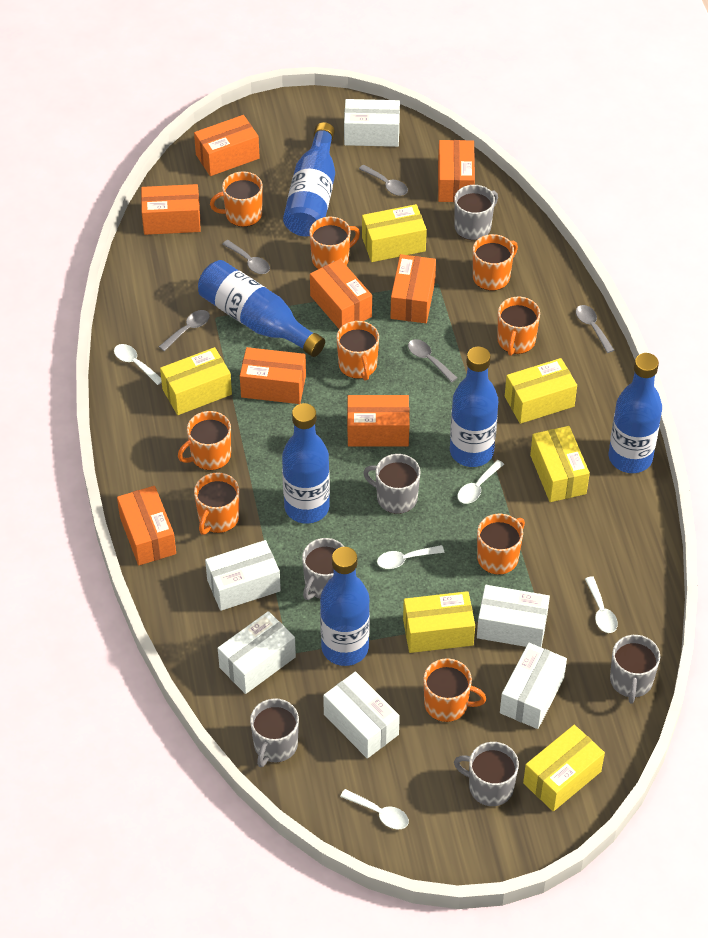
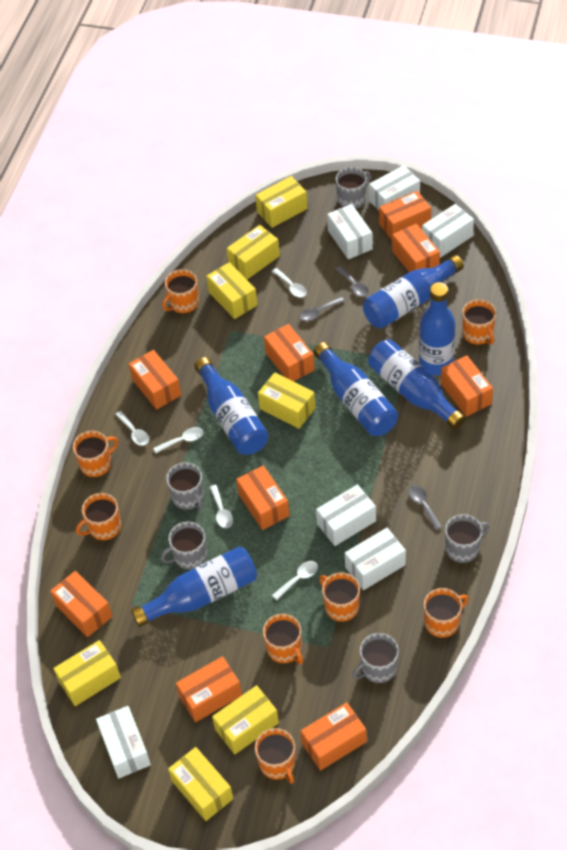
grey mug: [250,698,299,767] [302,538,345,600] [363,454,421,514] [454,185,498,240] [454,742,519,806] [610,635,660,704] = 6 -> [161,522,207,570] [166,462,204,510] [336,167,371,209] [352,633,399,683] [445,514,490,563] = 5
grey spoon: [159,310,210,351] [222,240,270,274] [359,165,408,196] [408,339,457,383] [576,305,614,353] = 5 -> [300,297,344,321] [336,266,369,297] [408,485,442,530] = 3
orange box: [117,486,176,565] [141,184,201,235] [194,115,260,176] [240,347,306,404] [310,259,372,329] [347,395,410,447] [391,254,436,323] [438,140,475,202] = 8 -> [50,571,113,637] [129,350,181,410] [176,656,242,722] [236,465,290,530] [264,324,315,382] [300,702,367,771] [379,191,431,240] [392,224,440,272] [441,355,493,417] = 9
orange mug: [178,411,231,470] [194,472,239,535] [210,171,263,227] [309,217,360,269] [337,321,379,381] [424,658,486,722] [473,234,518,291] [477,514,525,575] [497,297,540,356] = 9 -> [73,431,118,477] [76,493,121,540] [162,269,199,314] [255,728,295,784] [263,614,303,664] [319,572,360,622] [424,588,469,638] [462,299,496,345] = 8
yellow box: [160,347,232,415] [362,204,427,262] [403,591,475,653] [505,358,577,424] [523,725,605,811] [530,426,590,502] = 6 -> [53,640,121,706] [168,747,233,821] [206,262,258,319] [212,685,279,754] [227,225,280,280] [255,176,308,228] [258,372,315,429] = 7

